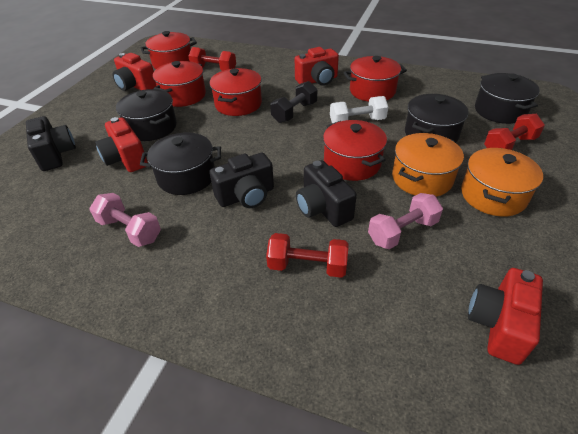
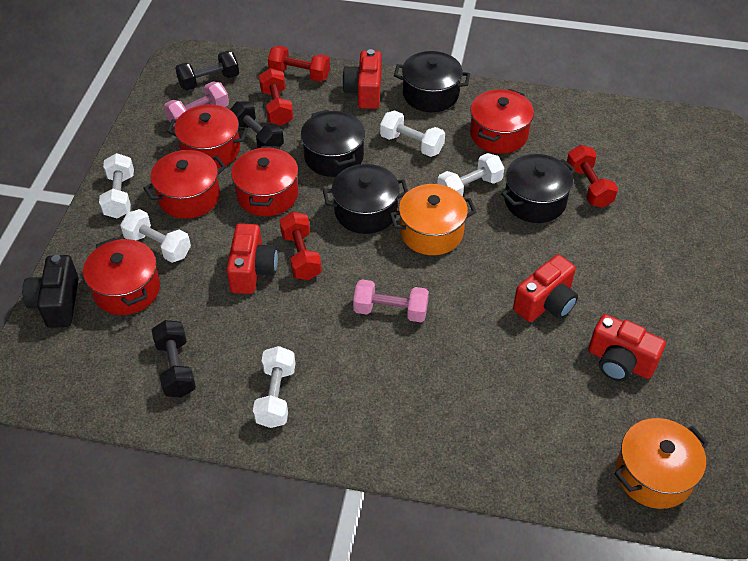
black camera: [26,116,76,171] [209,153,274,208] [296,160,357,227] = 3 -> [22,255,79,328] = 1
black dumbbell: [270,81,317,123] = 1 -> [152,320,196,397] [175,51,239,90] [230,101,284,148] = 3
red dumbbell: [188,47,236,71] [266,233,349,278] [484,114,545,150] = 3 -> [259,68,293,126] [268,45,330,82] [280,212,322,280] [567,145,618,208] = 4
white dumbbell: [330,96,388,123] = 1 -> [99,153,134,218] [120,209,191,263] [253,346,296,428] [380,110,445,157] [437,153,504,197] = 5

